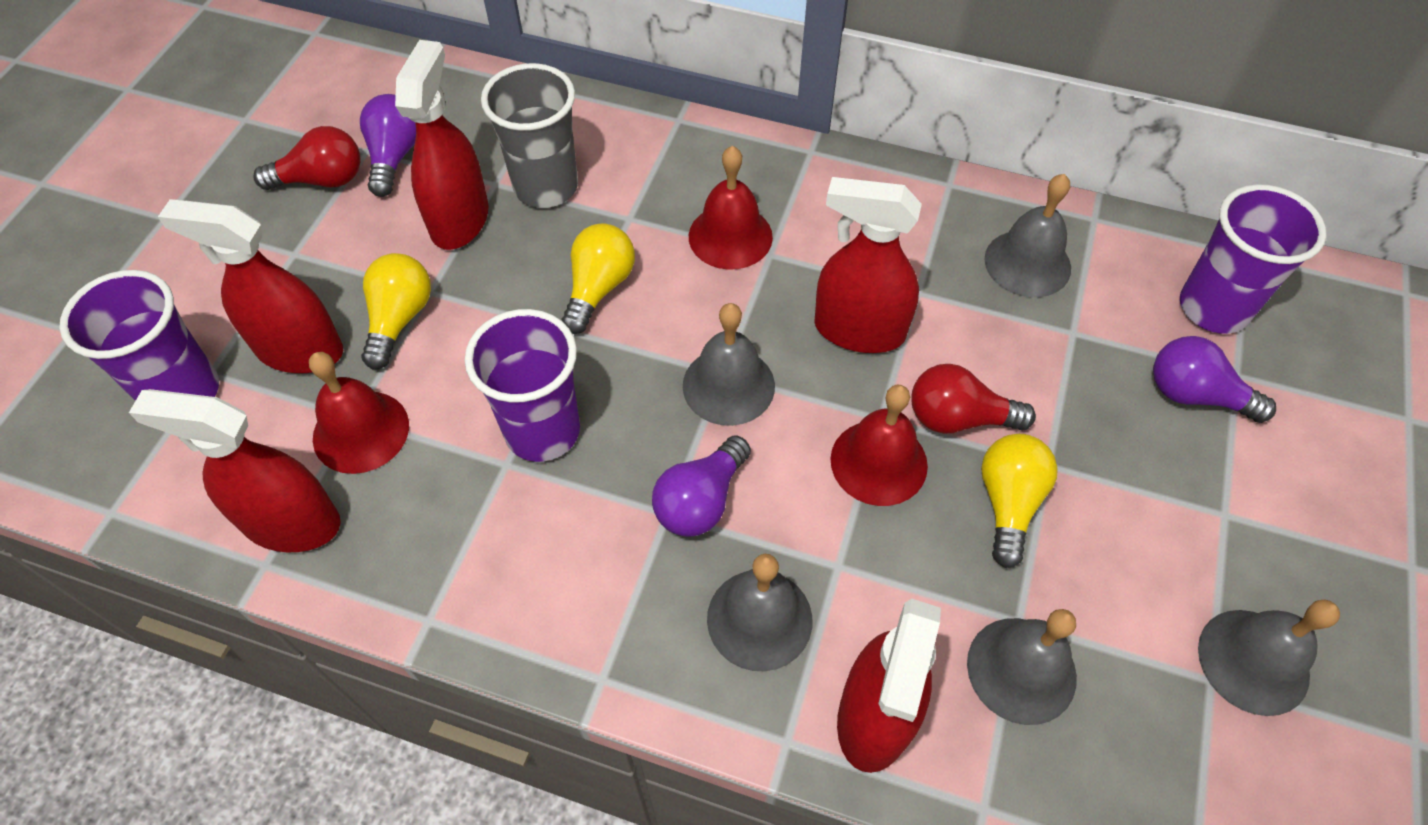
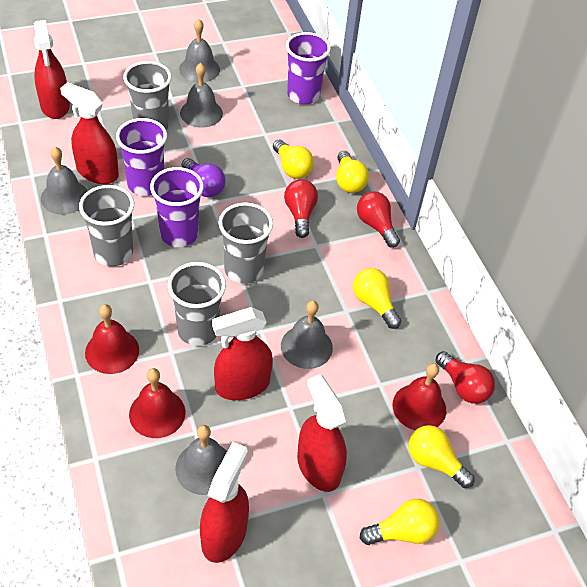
grey cup: [481,63,578,208] = 1 -> [79,185,134,266] [123,61,172,130] [168,262,226,346] [218,202,273,284] = 4
purple light bulb: [360,94,416,197] [652,435,751,537] [1153,336,1276,423] = 3 -> [181,158,225,197] = 1
red light bulb: [253,126,361,190] [912,364,1036,433] = 2 -> [284,179,318,238] [357,191,400,248] [435,351,495,404] = 3
yellow light bulb: [361,253,431,369] [561,223,635,334] [981,434,1058,568] = 3 -> [273,139,314,179] [336,151,369,193] [353,268,401,329] [360,499,440,545] [409,425,474,488] = 5

